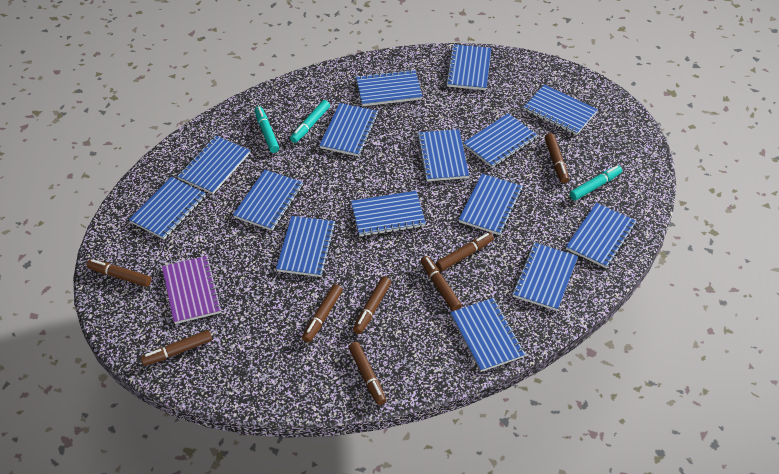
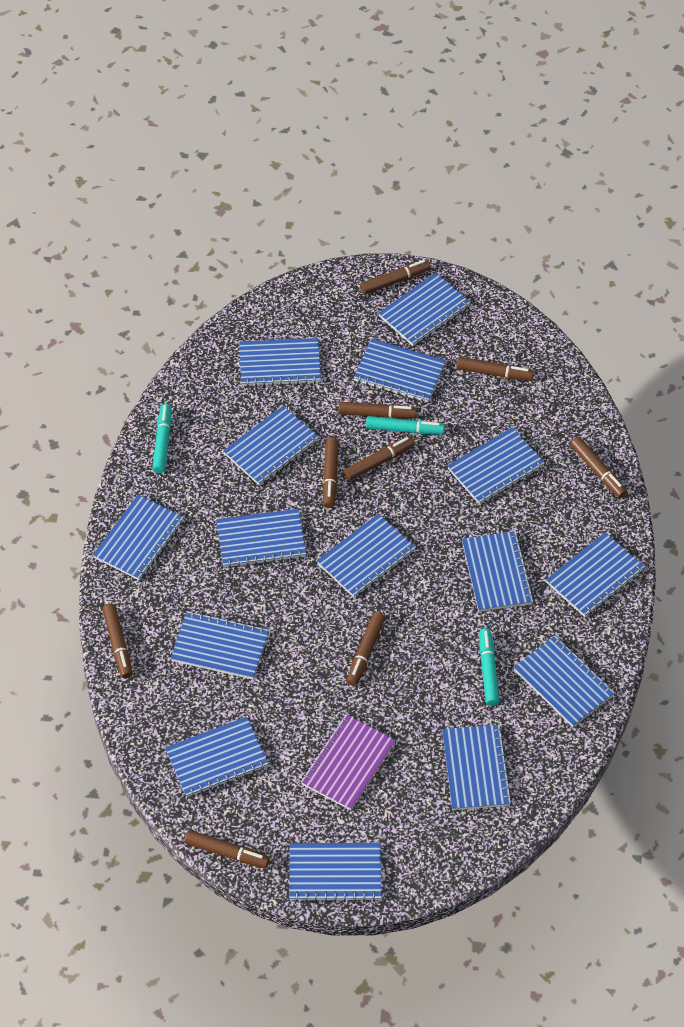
brown marker: [87,259,151,287] [140,330,212,366] [302,284,343,343] [349,342,386,405] [353,276,391,334] [421,256,462,311] [436,232,494,271] [545,133,569,183] = 8 -> [102,604,132,678] [184,830,270,868] [323,437,339,508] [339,402,417,419] [344,436,415,481] [347,612,385,686] [360,259,431,295] [456,357,534,381] [570,437,627,498] = 9

